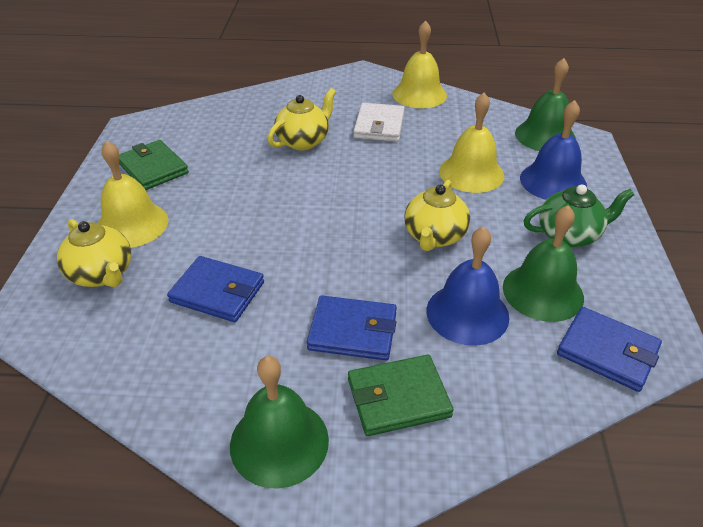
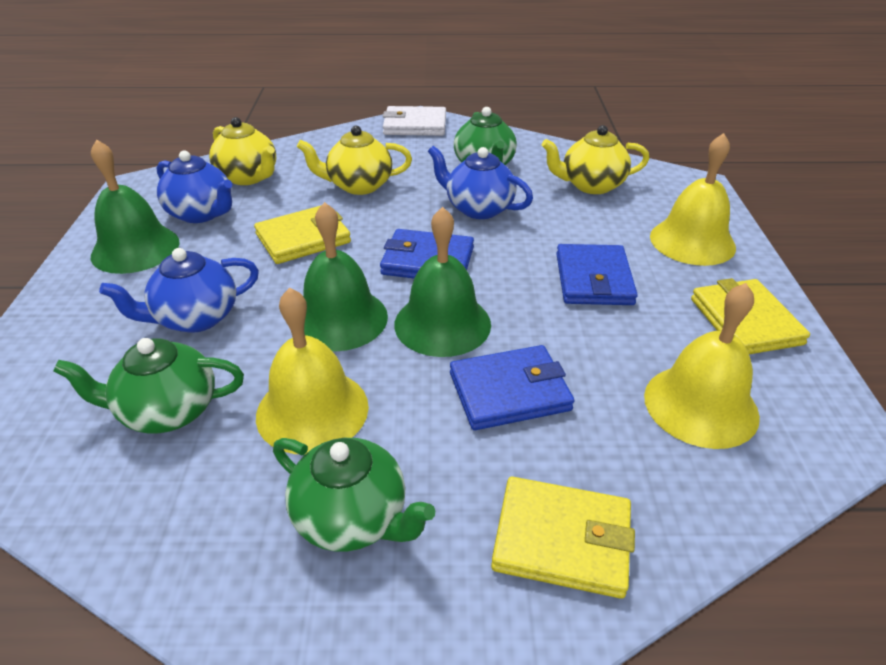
blue bell: [426,226,509,346] [520,100,587,200] = 2 -> none = 0
blue teapot: none = 0 -> [99,248,259,333] [156,151,232,223] [428,146,533,219] = 3
green teapot: [523,184,634,247] = 1 -> [53,338,244,434] [273,438,435,551] [454,107,517,165] = 3
green wallet: [119,140,189,190] [348,355,454,436] = 2 -> none = 0
yellow wallet: none = 0 -> [254,205,351,264] [491,477,635,599] [691,278,810,354] = 3

